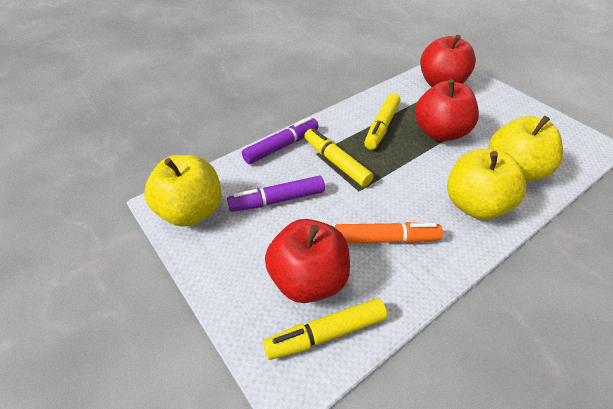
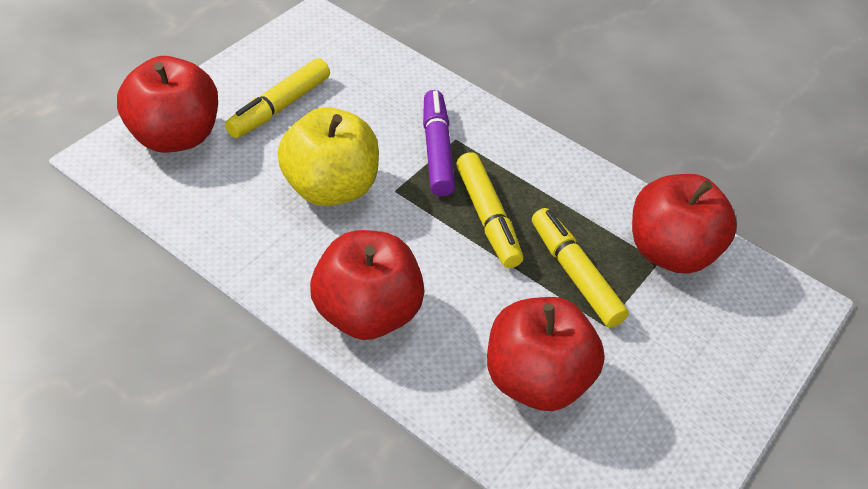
orange marker: [335,222,443,243] = 1 -> none = 0
purple marker: [227,176,325,212] [242,117,319,164] = 2 -> [423,90,455,196] = 1
red apple: [265,219,350,303] [415,79,479,142] [420,35,476,87] = 3 -> [117,56,218,153] [310,230,425,340] [487,297,605,411] [632,174,737,274] = 4
yellow apple: [144,155,221,227] [447,149,526,219] [488,116,563,182] = 3 -> [277,107,379,206] = 1

